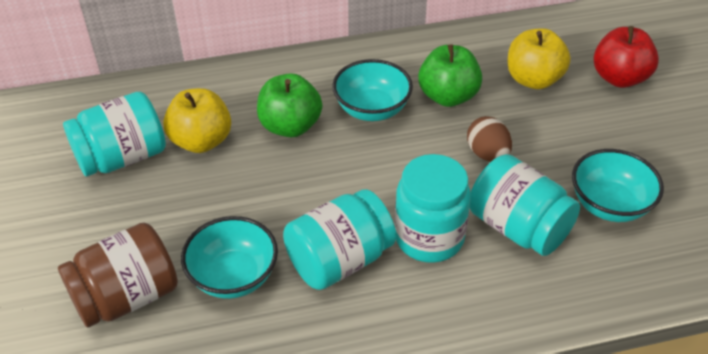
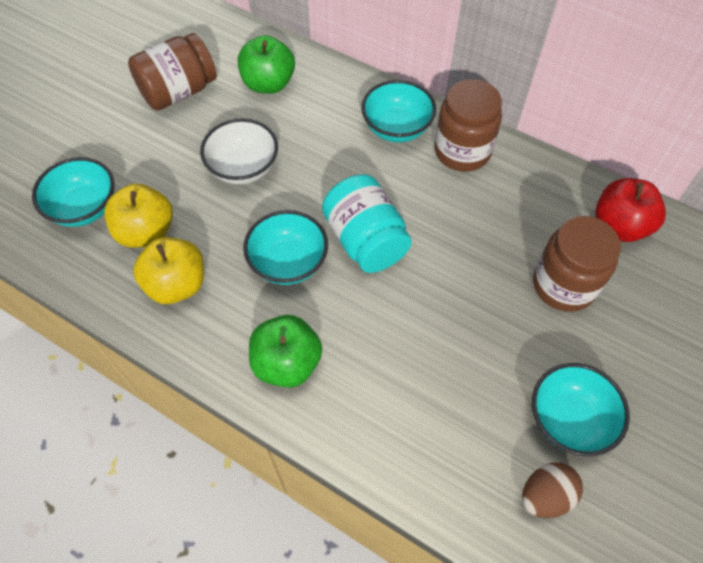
brown jar: [58,223,178,328] = 1 -> [128,33,217,111] [435,79,502,172] [533,216,621,312] = 3
turquoise bowl: [181,216,278,299] [332,59,413,121] [572,149,664,222] = 3 -> [32,157,114,227] [243,210,328,285] [361,80,436,142] [532,363,630,456] = 4
turquoise jar: [63,92,166,177] [283,189,396,290] [395,154,471,263] [470,154,580,256] = 4 -> [322,174,412,273] = 1
white bowl: none = 0 -> [200,118,278,185] = 1

